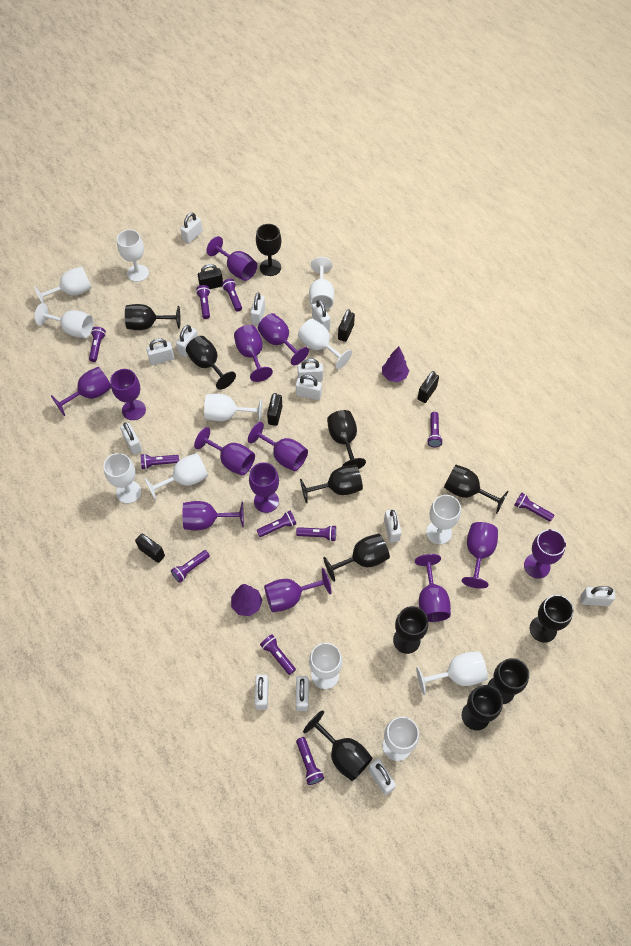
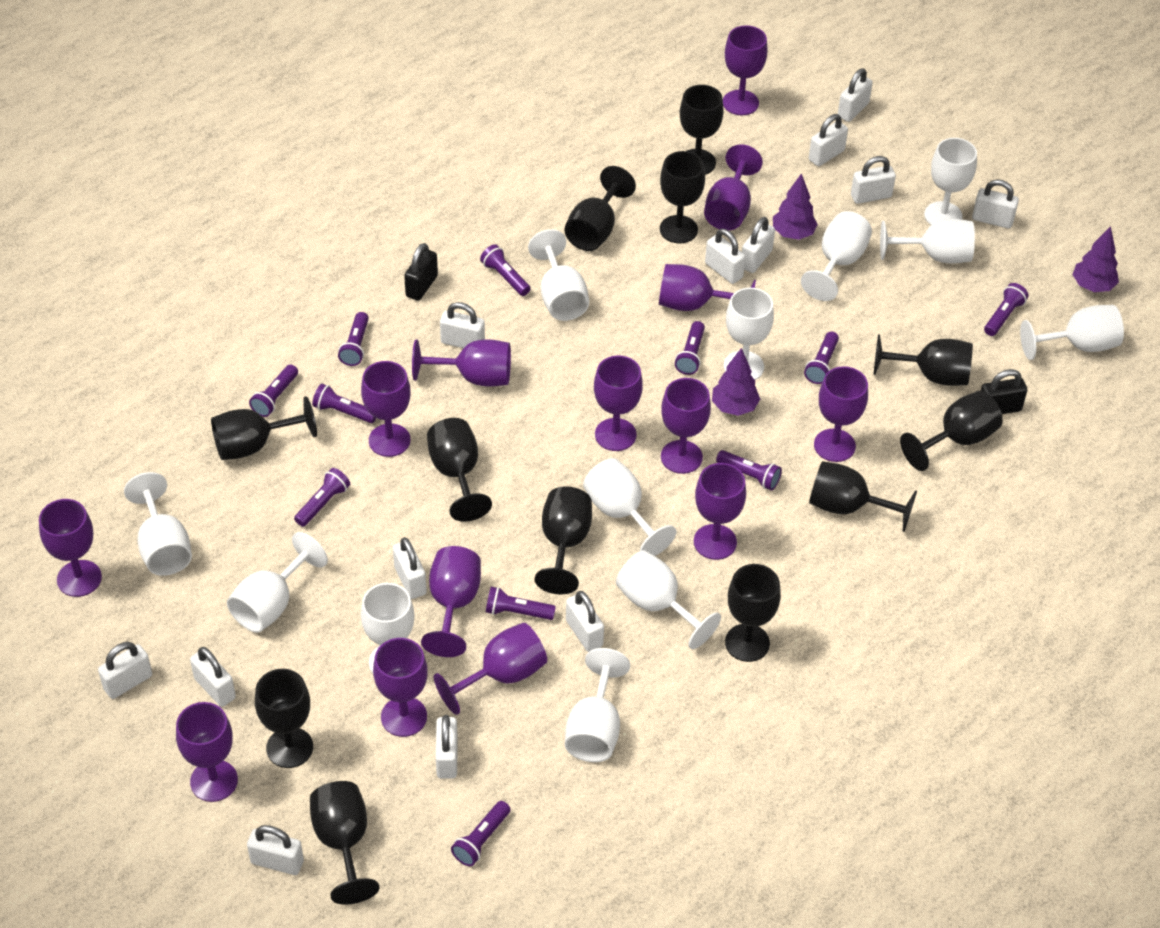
black padlock: [135,533,165,563] [198,264,223,289] [267,393,282,426] [338,309,355,342] [418,371,439,403] = 5 -> [404,243,438,301] [981,369,1027,414] = 2
purple goblet: [51,367,111,416] [110,369,146,420] [182,501,244,530] [194,427,255,475] [207,236,257,281] [234,325,273,382] [248,422,308,471] [249,462,279,513] [258,313,309,365] [264,568,332,612] [415,554,451,622] [462,522,498,588] [524,529,566,579] = 13 -> [39,499,102,597] [176,702,238,802] [361,361,411,457] [373,638,428,737] [412,339,511,387] [421,546,481,657] [434,623,547,715] [594,356,643,451] [659,264,756,311] [661,378,711,474] [694,463,746,560] [704,144,763,230] [723,25,768,115] [814,366,868,462] = 14
purple tree: [231,584,263,616] [382,346,409,382] = 2 -> [712,348,760,416] [773,173,818,240] [1072,226,1119,292] = 3

